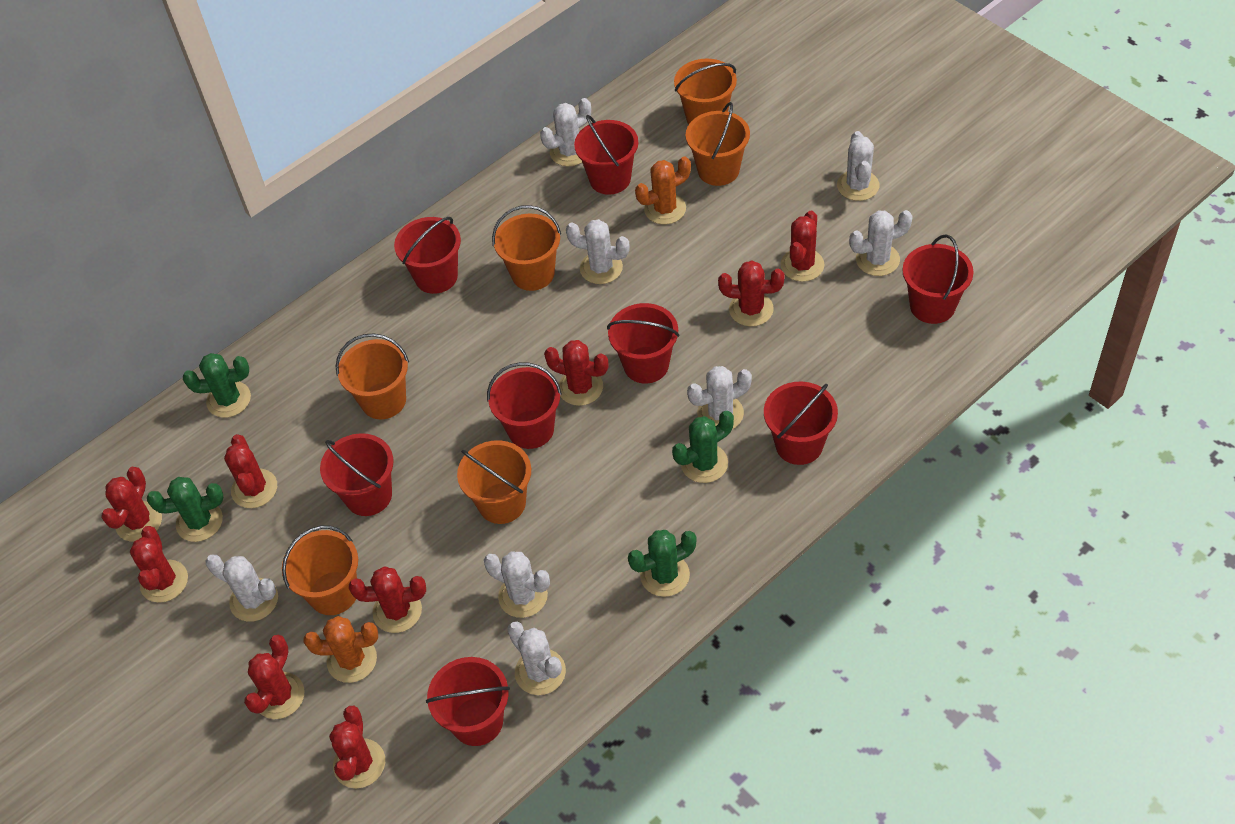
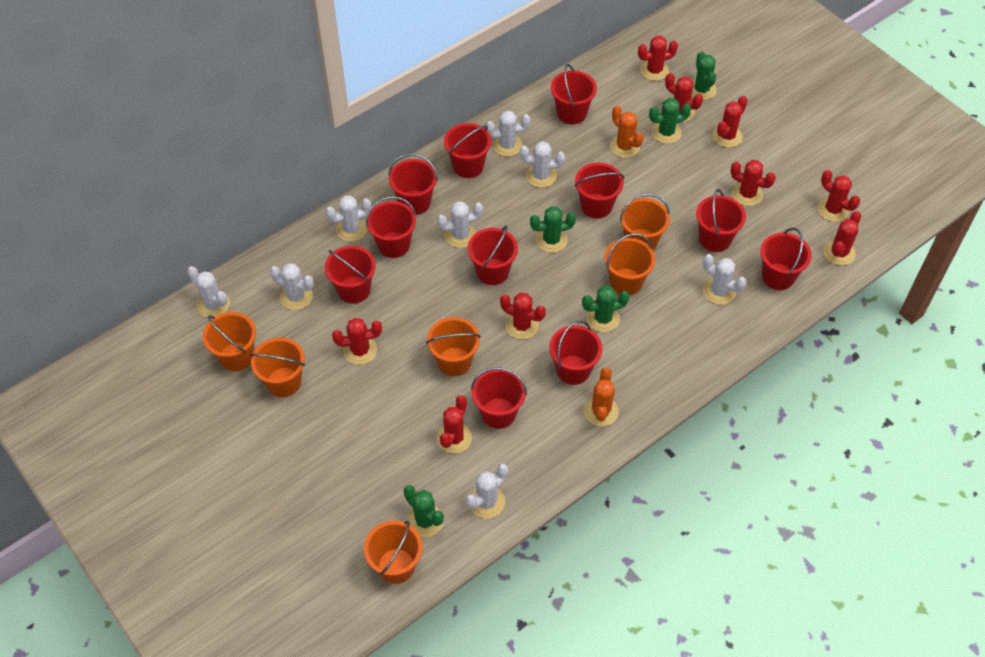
green cactus: [147,477,223,542] [183,353,251,418] [628,530,697,597] [672,411,734,483] = 4 -> [404,485,444,537] [530,206,576,253] [582,285,630,332] [649,98,691,144] [691,52,717,100] = 5
red bucket: [320,433,393,516] [394,217,461,294] [426,657,510,746] [487,362,562,449] [574,115,638,195] [607,303,679,384] [764,382,838,465] [902,234,973,324] = 8 -> [325,246,376,304] [366,196,416,258] [388,154,438,215] [444,123,491,178] [468,226,518,285] [471,367,527,429] [549,320,602,385] [551,64,597,125] [575,163,624,219] [696,189,746,252] [760,228,812,290] = 11

